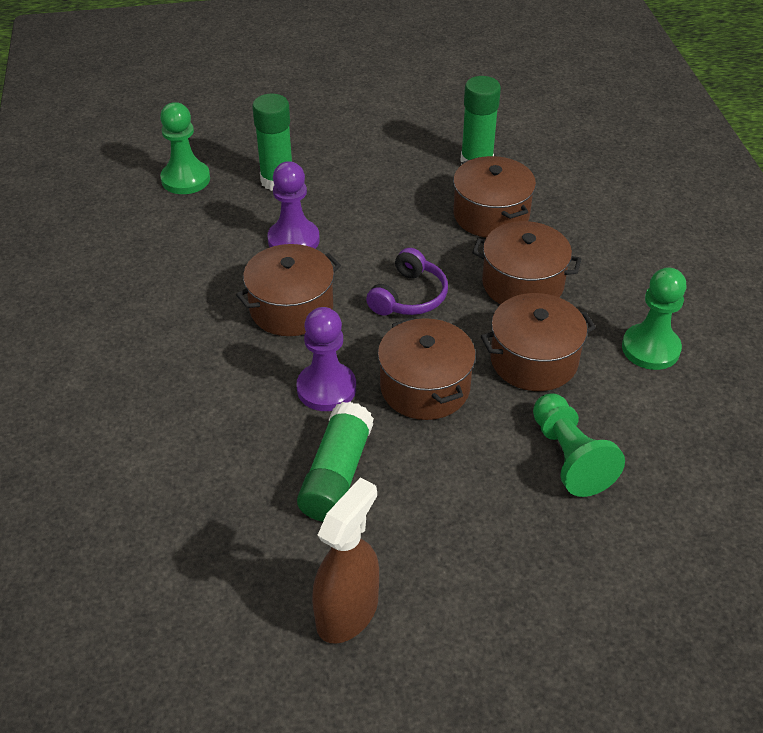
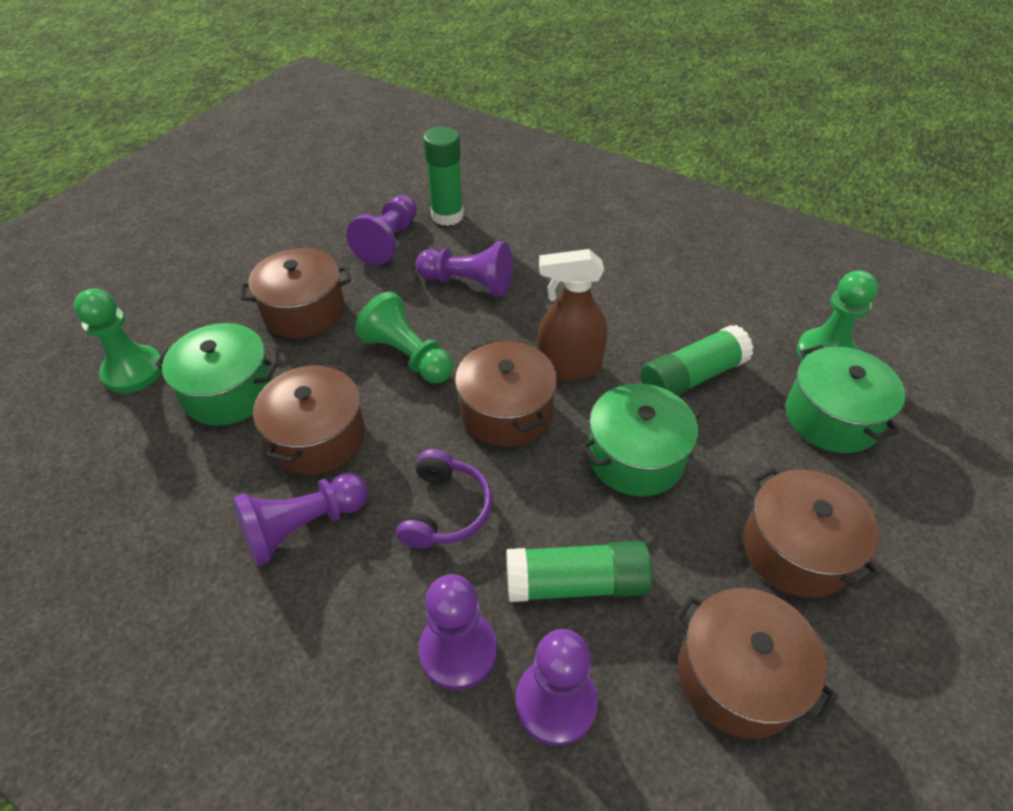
green pot: none = 0 -> [155,323,278,426] [581,384,701,496] [786,345,905,453] = 3
purple pawn: [267,161,320,249] [296,307,356,411] = 2 -> [233,473,368,566] [346,195,417,265] [416,242,512,296] [419,574,497,690] [516,629,598,746] = 5

